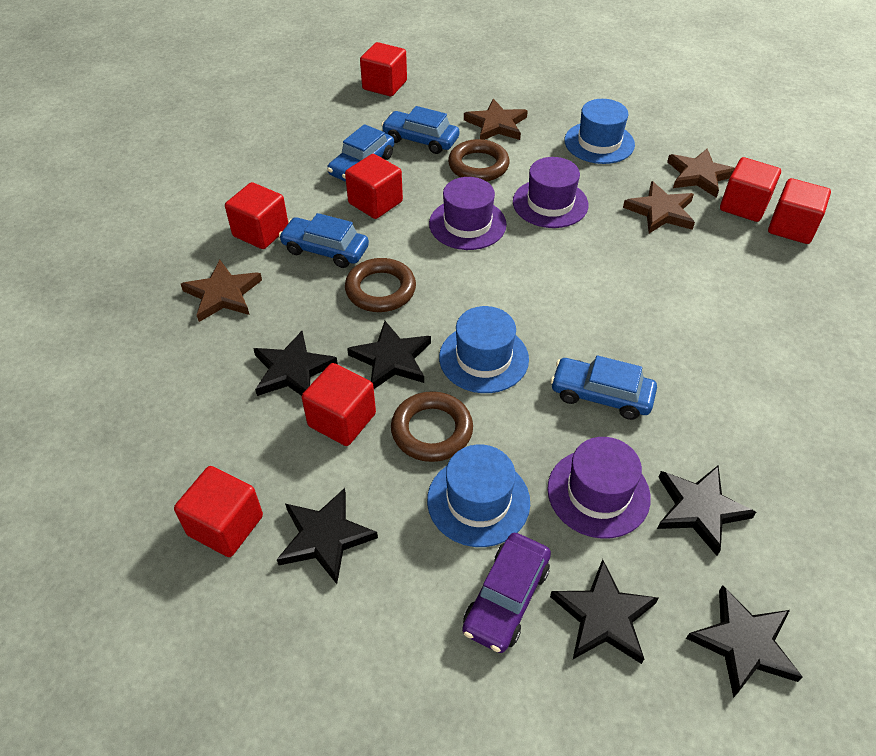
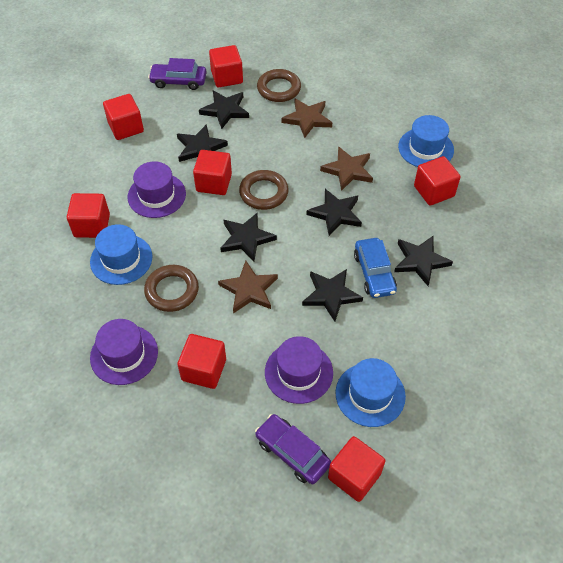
blue car: [279,213,369,268] [327,124,394,182] [381,106,459,154] [551,355,657,420] = 4 -> [354,238,397,298] = 1
brown star: [181,260,262,322] [464,99,528,140] [623,181,695,233] [667,148,735,198] = 4 -> [218,261,278,314] [281,99,332,138] [320,147,373,191] = 3
purple car: [462,533,551,653] = 1 -> [148,58,207,90] [255,414,331,484] = 2

